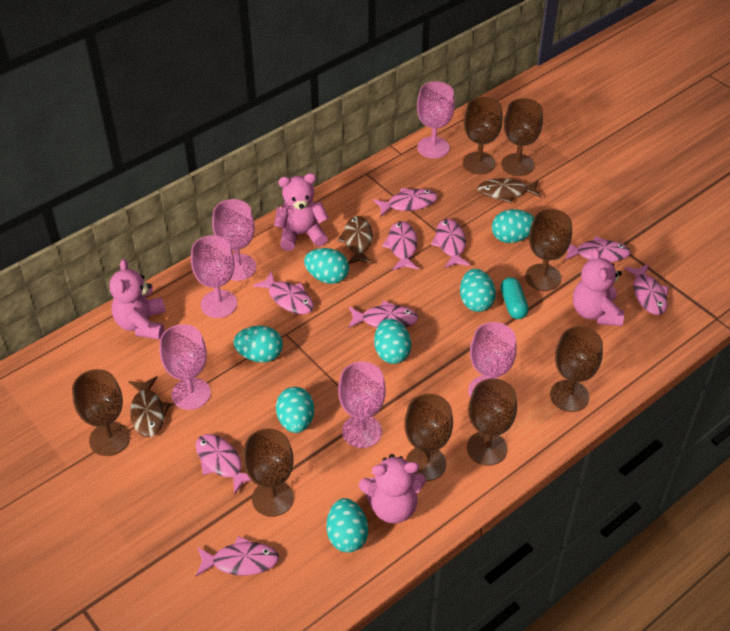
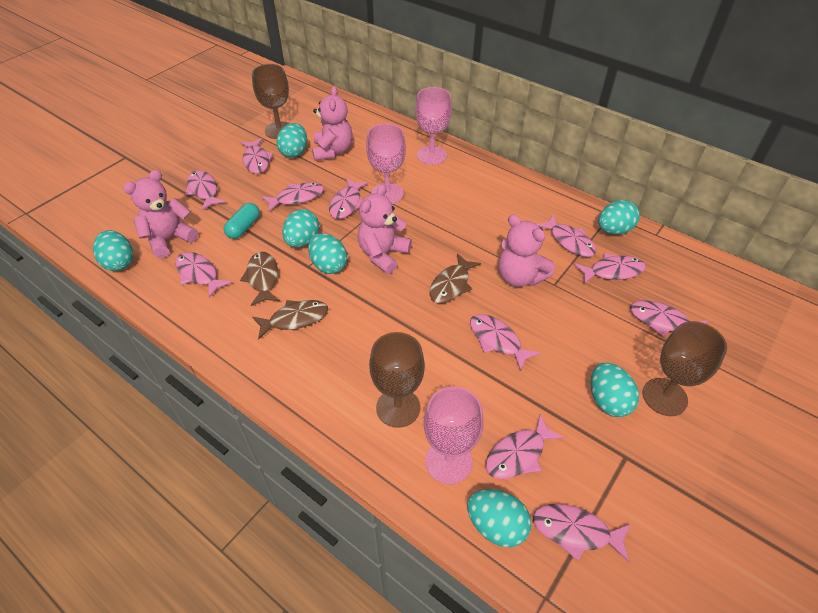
brown goblet: [72,369,130,456] [243,428,294,517] [404,394,453,481] [463,97,503,174] [467,378,517,466] [501,98,543,176] [525,209,572,291] [550,326,603,412] = 8 -> [252,64,290,139] [369,332,425,428] [643,321,727,416] = 3
pink fish: [196,434,251,495] [196,536,279,576] [253,271,314,314] [348,301,418,328] [373,188,438,217] [382,221,419,270] [431,219,471,268] [565,236,631,262] [624,264,669,315] = 9 -> [175,252,232,298] [185,170,226,210] [240,138,274,174] [261,182,324,212] [329,178,368,219] [470,314,540,371] [486,414,565,479] [533,504,631,562] [537,214,596,257] [574,253,646,284] [630,300,708,336] = 11
pink goblet: [160,324,211,410] [191,235,237,318] [212,199,256,281] [338,362,386,448] [417,81,455,159] [468,322,517,398] = 6 -> [366,123,406,204] [415,87,452,165] [424,387,483,484] = 3

